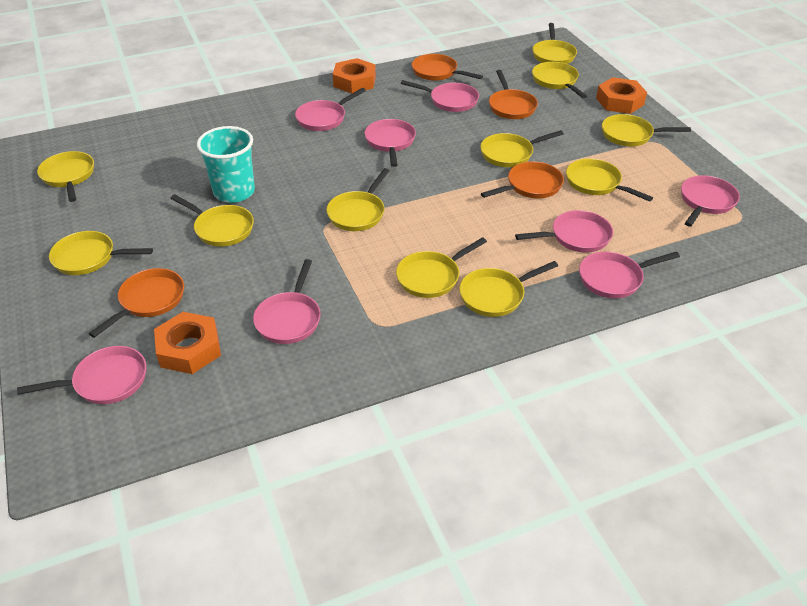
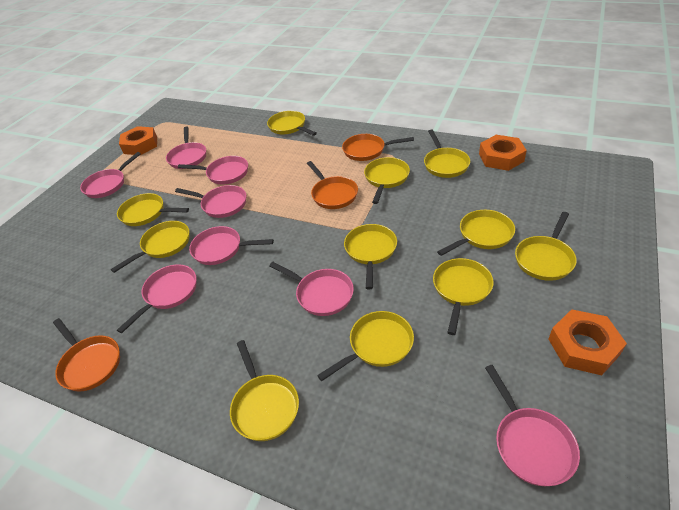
orange pan: [89,268,184,338] [412,54,483,81] [481,161,564,198] [489,70,538,119] = 4 -> [53,318,120,392] [307,161,358,209] [342,134,414,161] = 3
turquoise cup: [197,126,255,203] = 1 -> none = 0

